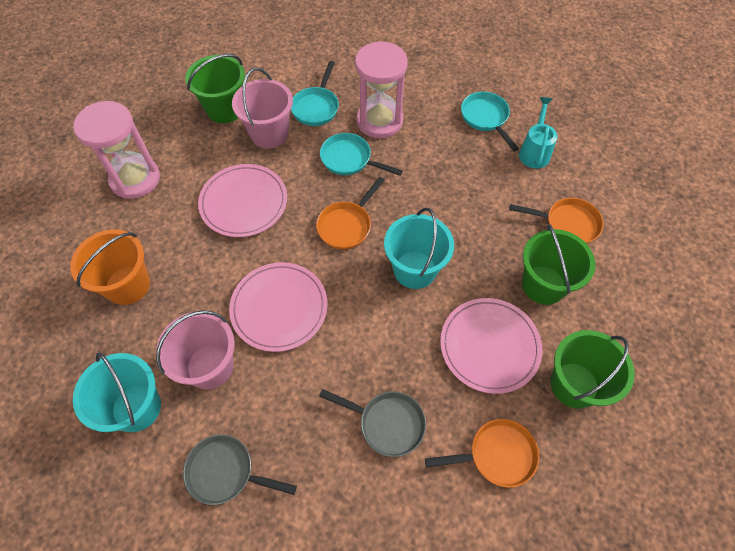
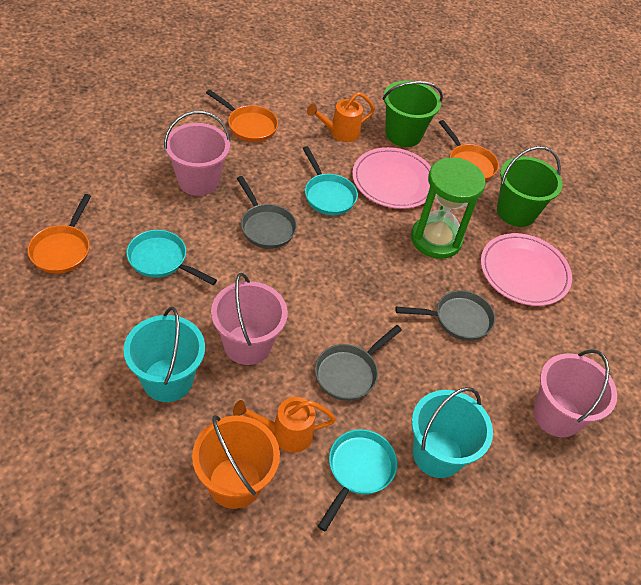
green bucket: [185,54,245,123] [522,224,595,305] [551,330,635,409] = 3 -> [382,80,443,147] [497,146,562,227] = 2
green hourglass: none = 0 -> [411,158,486,259] = 1
grey pan: [183,434,297,505] [319,389,426,457] = 2 -> [237,176,297,249] [315,325,402,401] [395,290,495,341] = 3
orange watering can: none = 0 -> [233,397,336,453] [307,92,375,142] = 2
pink bucket: [156,310,234,389] [232,68,293,149] = 2 -> [164,111,230,196] [211,273,288,365] [533,349,617,437] = 3
pink hourglass: [73,101,160,199] [355,41,408,139] = 2 -> none = 0
pink plate: [198,164,287,237] [229,262,328,352] [440,298,542,394] = 3 -> [352,147,431,209] [481,233,572,306] = 2
turquoise watering can: [519,97,557,169] = 1 -> none = 0

